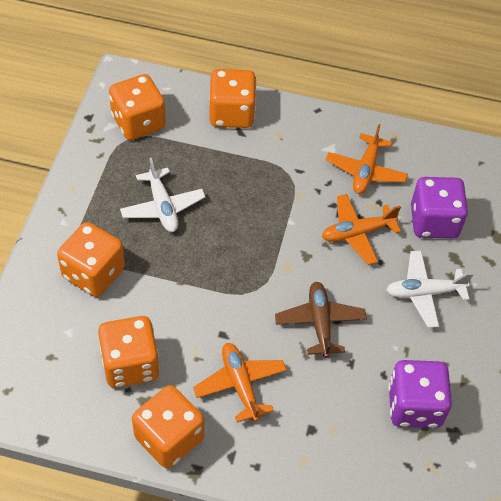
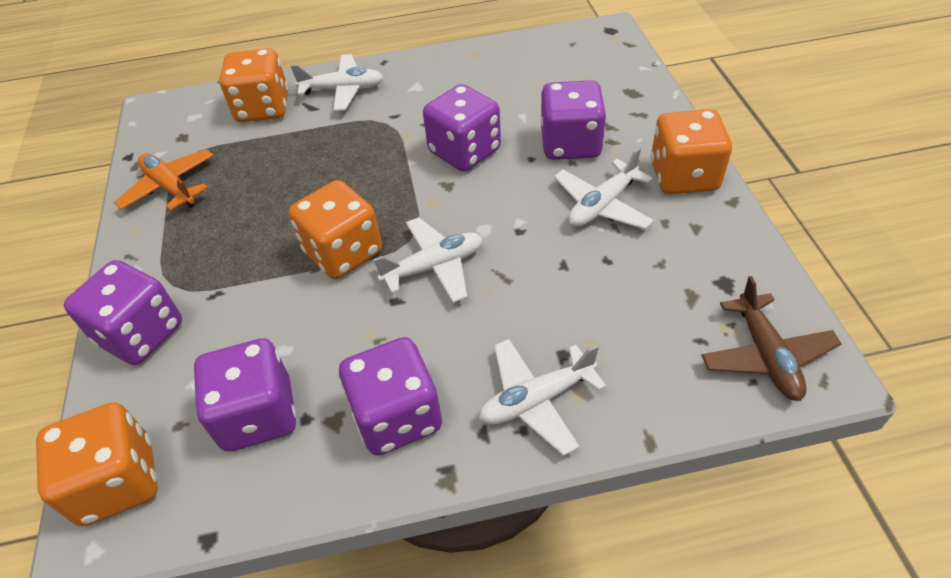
orange dice: [57,222,125,297] [98,316,160,388] [109,74,166,140] [132,385,204,468] [209,69,256,128] = 5 -> [36,402,158,526] [219,48,288,122] [289,180,382,279] [651,109,732,194] = 4
orange plane: [193,343,287,422] [322,194,401,265] [326,124,408,194] = 3 -> [114,149,214,211] = 1
purple dice: [388,360,452,428] [411,177,468,238] = 2 -> [64,260,182,365] [194,338,296,452] [339,337,442,455] [423,84,501,171] [541,80,607,160] = 5
white plane: [120,158,205,232] [386,251,473,328] = 2 -> [290,54,383,111] [373,217,483,303] [479,339,606,456] [554,147,654,229] = 4

